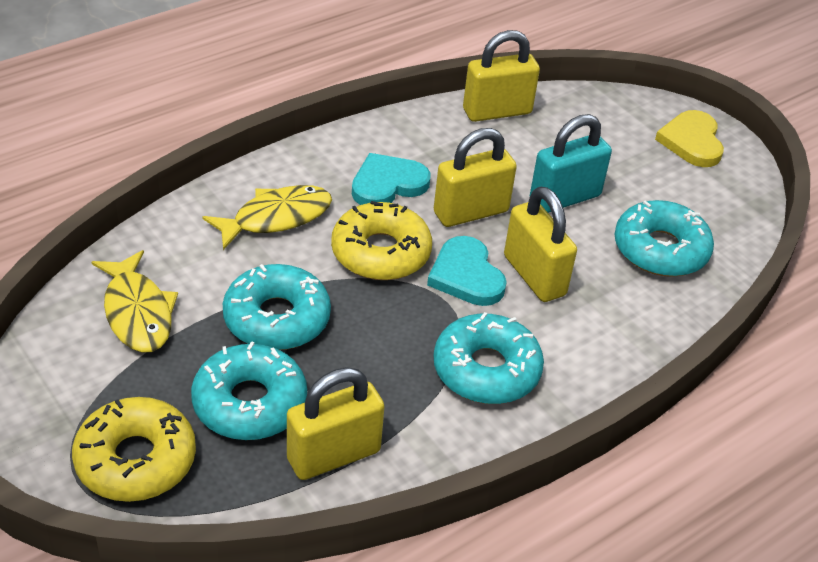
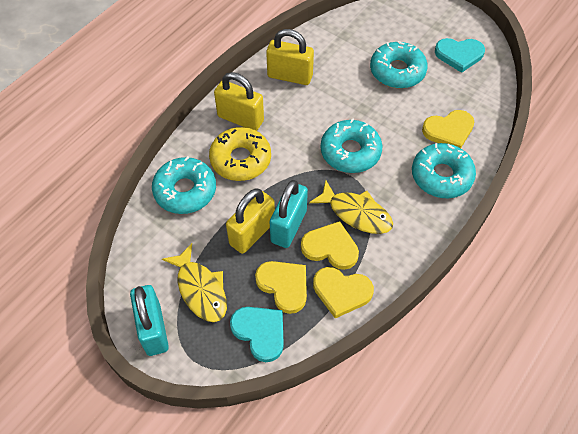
turquoise padlock: [530,114,612,213] = 1 -> [130,285,169,356] [270,180,308,248] = 2
yellow donut: [72,397,196,502] [331,201,432,280] = 2 -> [209,127,271,181] = 1
yellow heart: [655,110,724,167] = 1 -> [255,261,307,314] [301,221,359,270] [313,267,374,318] [422,110,474,148] = 4
yellow padlock: [287,367,385,480] [434,128,517,227] [463,30,540,122] [504,187,577,302] = 4 -> [214,72,264,131] [226,188,275,254] [266,29,314,85] = 3

